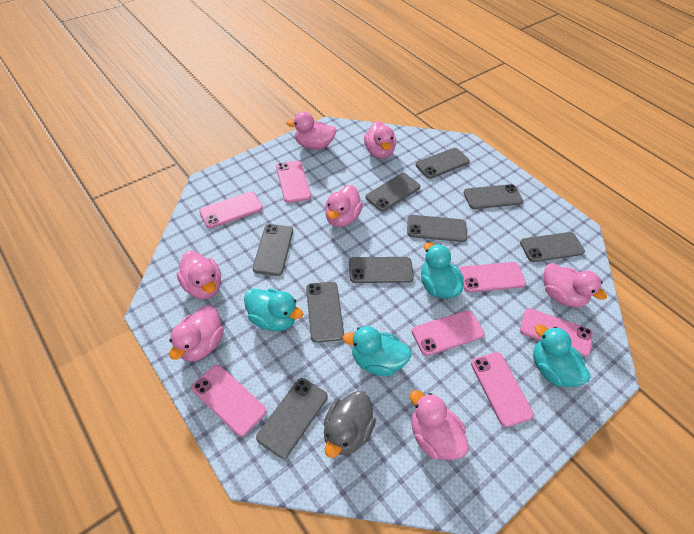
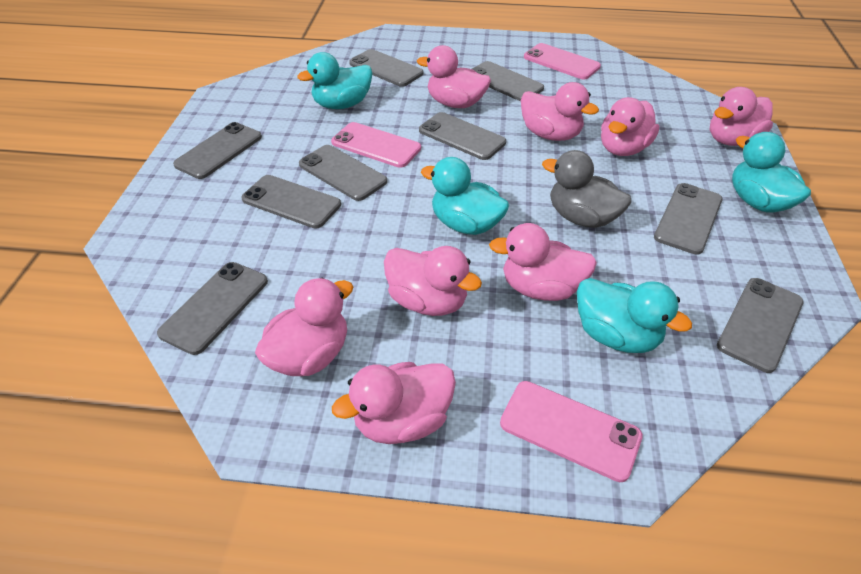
pink duck: [169,305,224,362] [177,251,221,299] [286,112,337,150] [325,185,363,227] [364,121,396,159] [410,390,469,460] [543,263,607,308] = 7 -> [255,278,353,376] [332,362,456,444] [384,246,482,316] [417,45,491,108] [489,223,597,301] [521,82,599,141] [601,97,659,156] [710,87,773,146] = 8
pink phone: [192,365,267,437] [199,192,263,228] [276,161,311,203] [412,310,485,356] [459,262,526,292] [471,352,534,427] [520,308,593,357] = 7 -> [331,122,421,168] [500,381,643,482] [524,43,601,80] = 3

